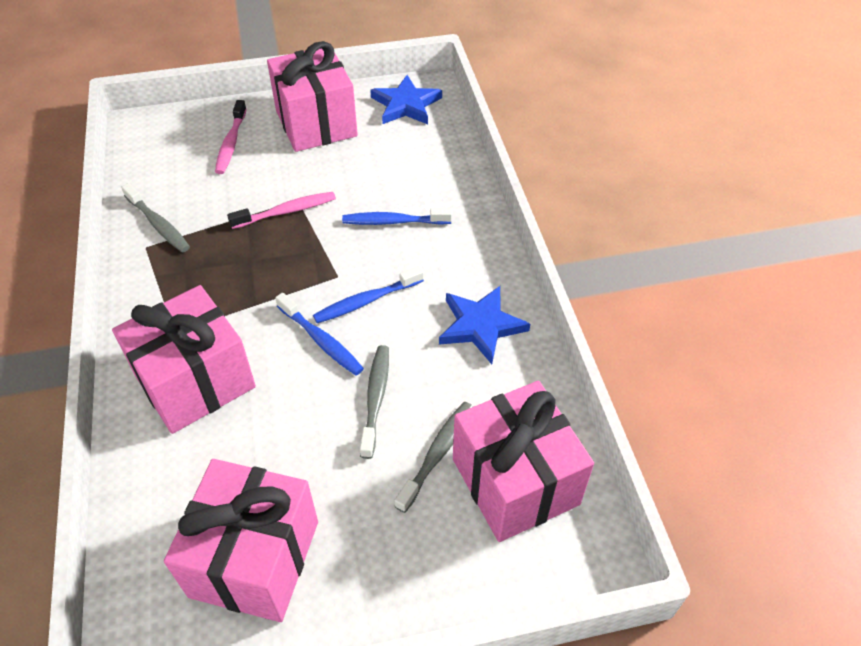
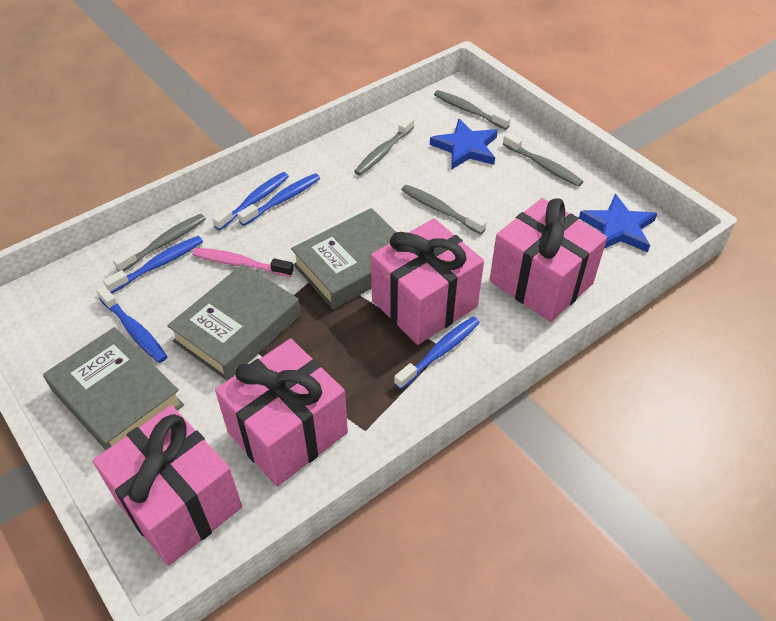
blue toothbrush: [275,293,364,375] [313,266,424,323] [342,208,452,225] = 3 -> [96,286,167,363] [103,236,203,294] [212,172,289,230] [237,173,320,226] [394,317,480,389] = 5
grey book: none = 0 -> [43,327,184,450] [167,264,301,381] [291,208,396,309] = 3
grey toothbrush: [121,183,190,253] [360,345,389,459] [394,402,473,513] = 3 -> [113,214,206,271] [354,116,414,176] [401,184,487,234] [434,90,511,130] [503,133,583,187] = 5
pink toothbrush: [215,100,247,174] [227,192,336,229] = 2 -> [192,248,294,277] = 1

